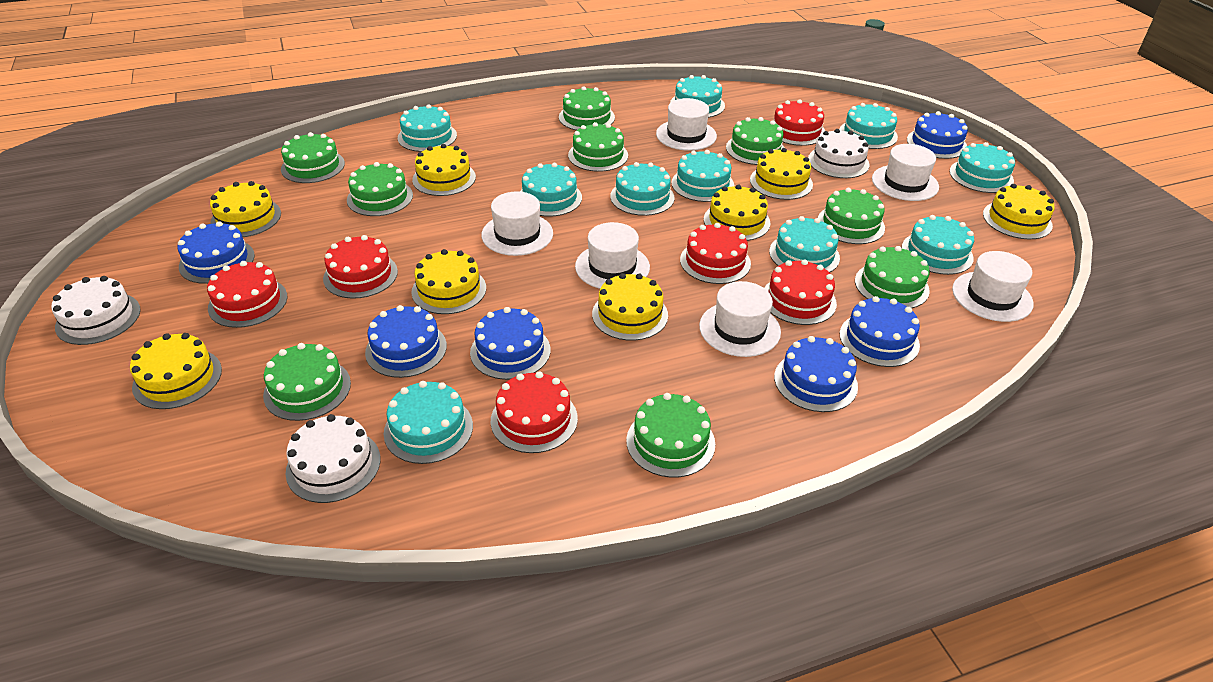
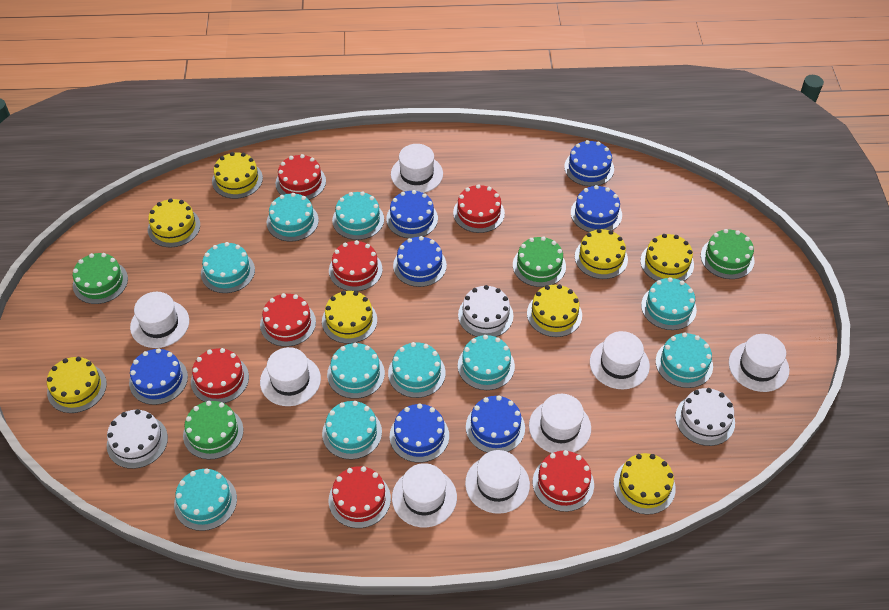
blue cake: [178,221,255,284] [365,305,447,378] [470,307,550,380] [774,336,858,412] [840,296,920,367] [907,111,968,159] = 6 -> [129,348,188,405] [386,190,438,238] [390,404,449,463] [393,236,447,287] [466,395,525,453] [564,140,614,186] [571,185,622,232] = 7
green cake: [263,343,351,421] [281,132,345,183] [347,162,413,216] [559,86,615,130] [568,122,628,172] [626,393,715,478] [726,117,785,165] [818,188,885,244] [855,246,930,308] = 9 -> [73,253,128,304] [183,401,243,459] [513,236,566,287] [701,229,754,279] = 4
red cake: [207,261,287,328] [323,235,398,299] [491,371,578,453] [680,223,751,284] [764,259,837,325] [773,99,825,146] = 6 -> [191,348,249,403] [260,293,316,347] [275,154,326,200] [329,240,382,291] [329,466,391,528] [453,184,505,233] [533,450,594,512] = 7
white hat: [481,192,553,256] [575,222,650,289] [656,98,717,151] [699,281,781,357] [872,144,939,201] [952,251,1034,322] = 6 -> [130,292,189,348] [260,347,321,406] [391,144,443,193] [392,463,457,527] [465,450,530,514] [529,394,591,453] [590,331,650,389] [729,334,789,392] = 8

